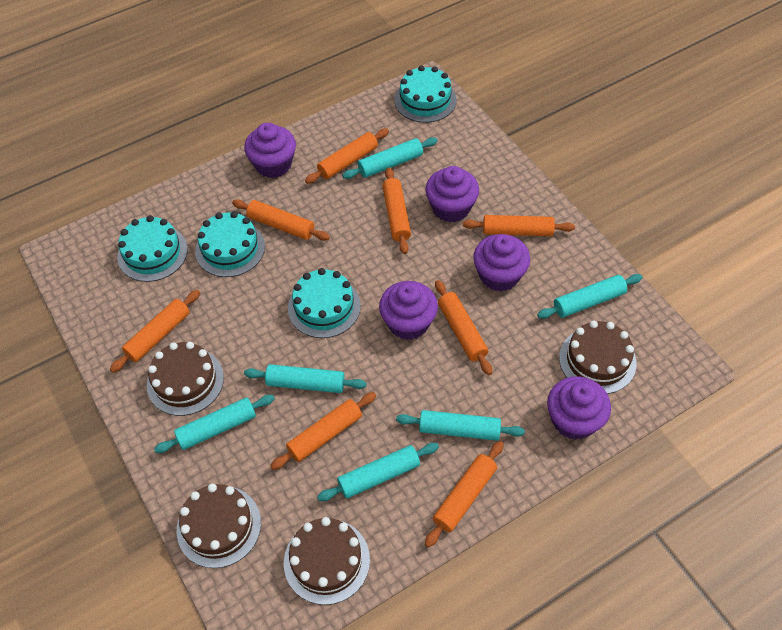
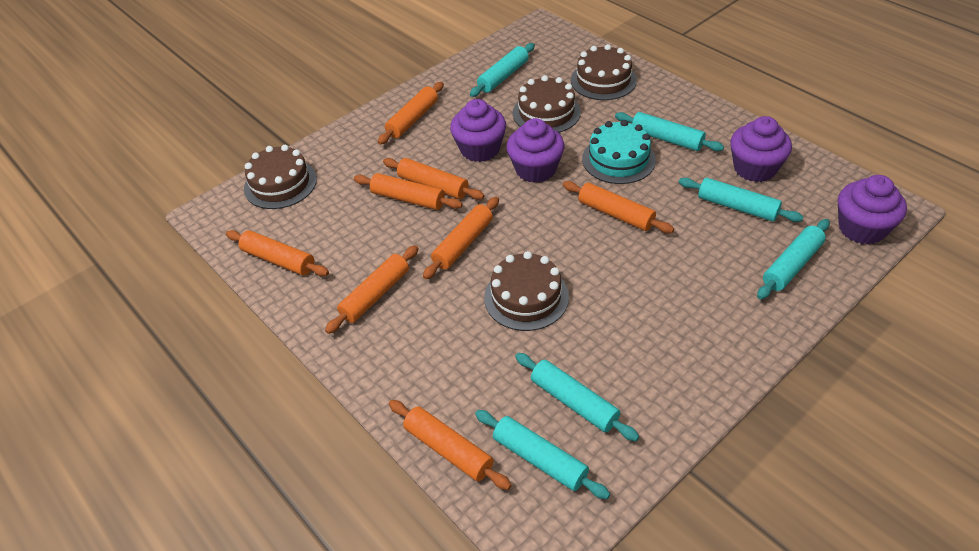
purple cupcake: [244,123,296,178] [379,281,438,340] [425,166,479,222] [473,234,530,291] [547,376,611,440] = 5 -> [450,99,506,162] [506,118,565,183] [730,116,792,182] [838,175,907,245] = 4
turquoise cake: [117,215,188,282] [195,211,265,277] [288,268,361,338] [394,65,456,123] = 4 -> [582,120,656,184] = 1

